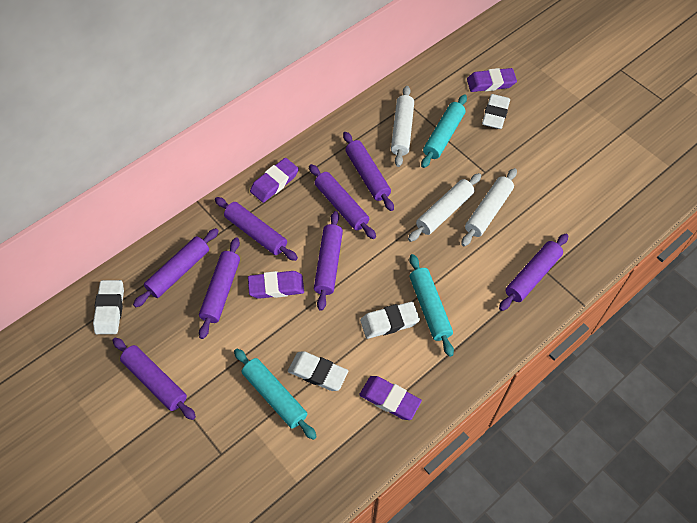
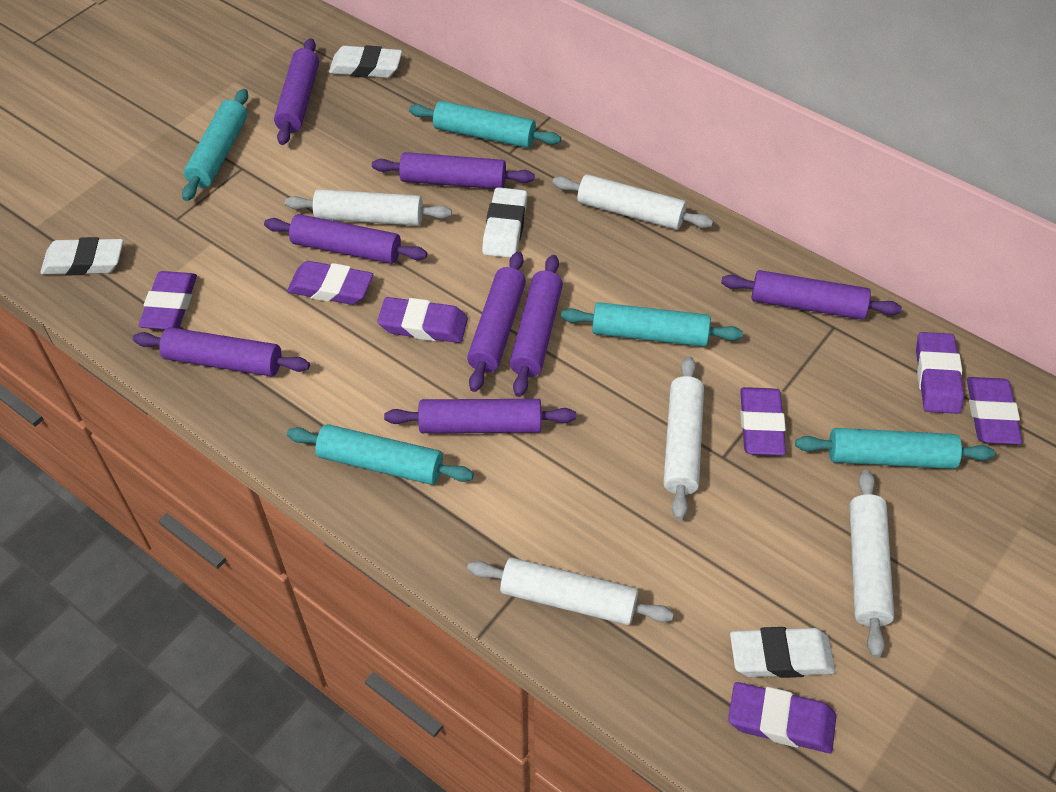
purple eraser: [248,271,304,299] [250,158,299,203] [359,376,422,420] [467,68,517,92] = 4 -> [138,271,197,330] [287,261,373,305] [377,297,468,343] [728,682,836,753] [740,387,786,455] [916,332,964,414] [967,377,1022,444] = 7
turquoise rolling pin: [234,349,317,440] [409,254,454,357] [421,94,467,168] = 3 -> [182,89,248,201] [287,424,474,485] [409,101,561,148] [561,302,743,347] [795,428,995,469] = 5
white rolling pin: [391,86,414,167] [408,173,481,242] [461,168,517,246] = 3 -> [285,189,452,226] [467,558,674,625] [552,174,713,230] [663,356,704,520] [849,470,894,658] = 5

